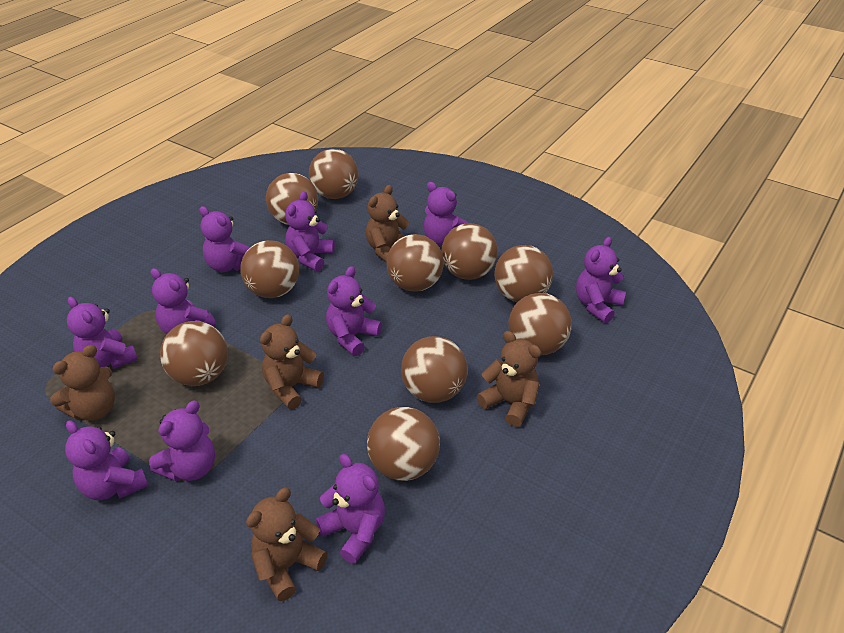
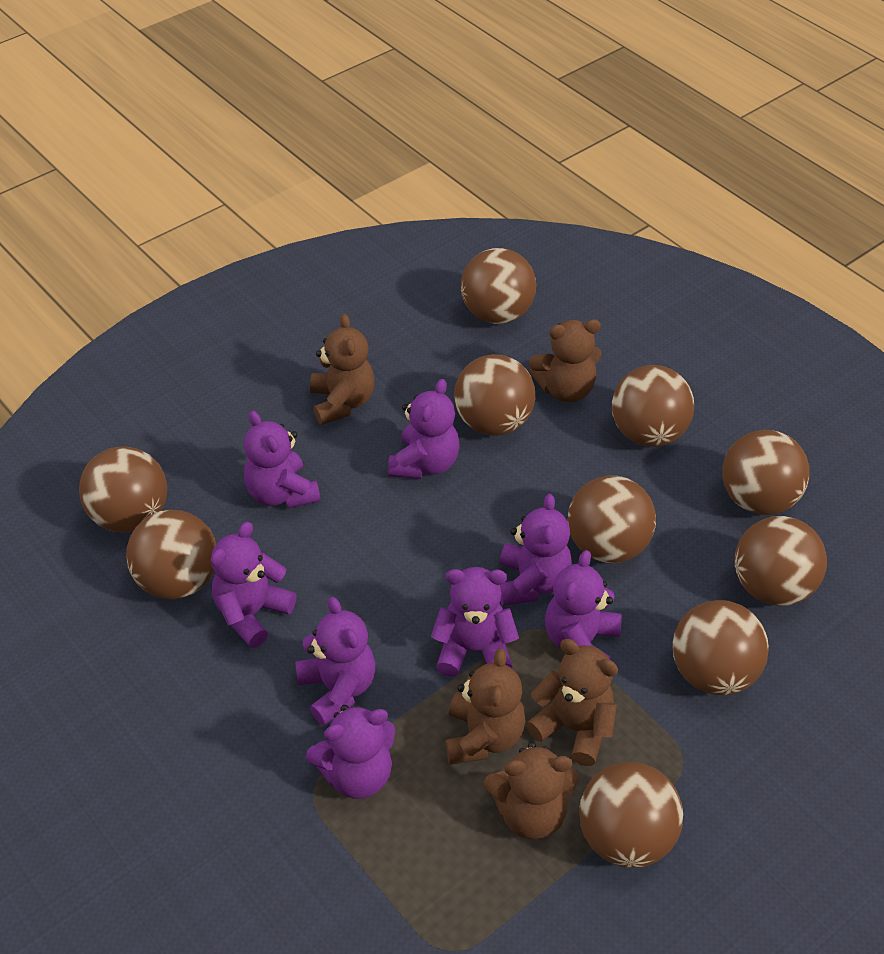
purple teddy bear: [65,420,149,500] [67,297,138,369] [149,400,215,481] [151,268,216,334] [199,206,249,272] [285,191,335,271] [316,454,385,564] [326,266,382,356] [424,182,468,246] [576,237,626,323] = 10 -> [211,522,296,648] [244,411,320,508] [295,597,375,726] [306,705,395,799] [388,379,460,479] [431,567,519,677] [500,494,572,606] [545,550,622,660] = 8

